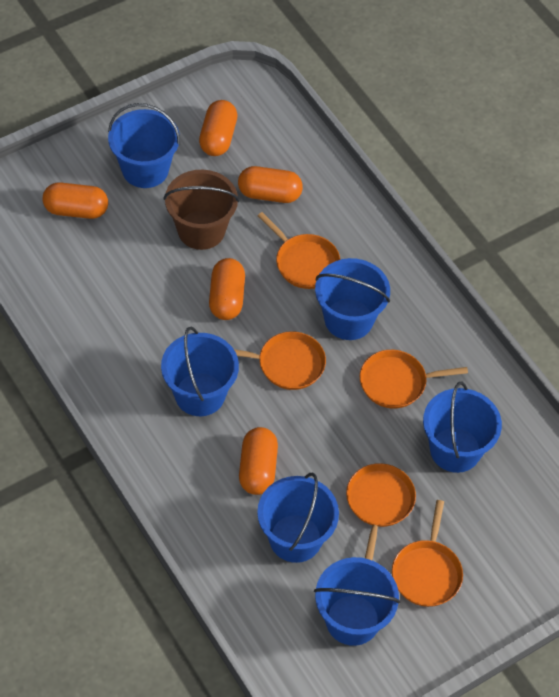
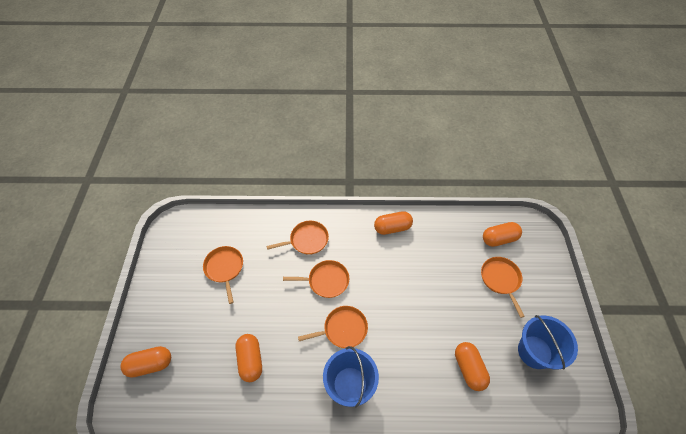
blue bucket: [108,103,180,188] [161,327,239,416] [257,472,339,563] [314,557,400,646] [315,258,390,340] [423,382,502,473] = 6 -> [323,346,379,407] [518,315,578,370] = 2
brown bucket: [164,170,239,250] = 1 -> none = 0

